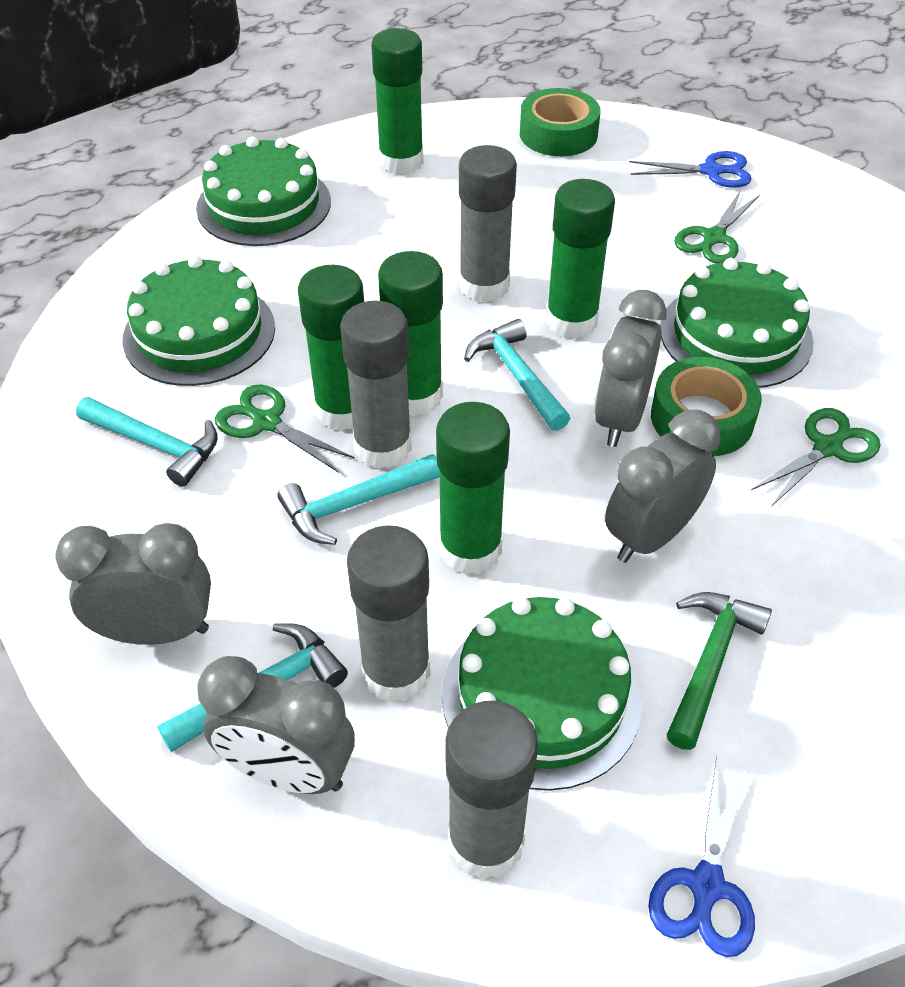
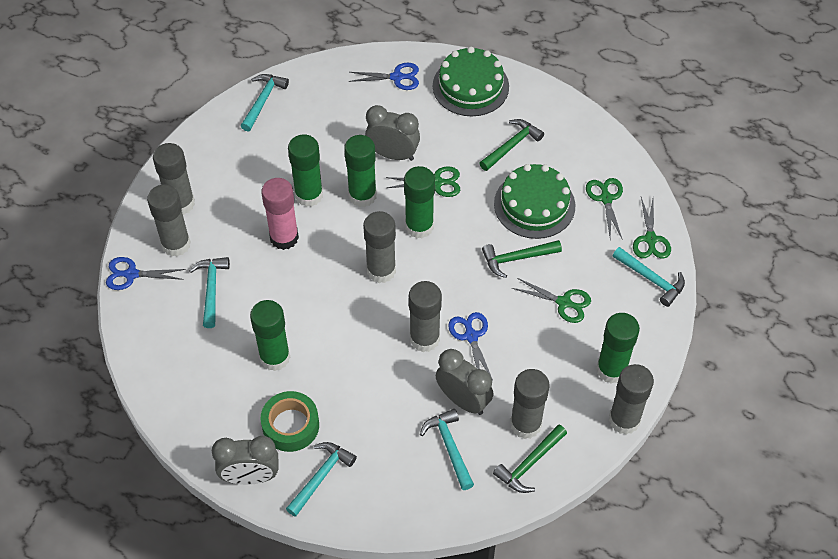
blue scissors: [629,151,752,188] [648,756,755,957] = 2 -> [106,257,185,290] [349,63,419,90] [448,312,493,381] = 3
green cake: [122,256,275,386] [196,137,331,246] [442,597,642,791] [660,258,814,388] = 4 -> [433,47,509,116] [494,164,575,239] = 2
green hammer: [667,592,772,750] = 1 -> [479,119,544,171] [482,240,562,278] [493,424,567,493] = 3
green scissors: [215,385,355,473] [674,190,760,263] [751,408,881,507] = 3 -> [386,166,460,197] [512,278,591,323] [586,178,623,240] [633,197,671,259] = 4
green tape: [520,88,601,156] [651,357,762,456] = 2 -> [261,391,319,452] = 1
grey clock: [55,523,211,645] [197,656,355,794] [594,290,667,447] [605,410,721,563] = 4 -> [212,436,278,485] [365,105,420,161] [436,349,493,415] = 3
grey glue stick: [340,301,412,469] [347,525,430,703] [445,701,538,879] [459,145,517,302] = 4 -> [147,184,191,257] [153,143,195,215] [363,211,396,283] [409,281,442,352] [510,369,549,439] [609,364,654,434] = 6
pink glue stick: none = 0 -> [261,178,299,250] = 1
turquoise hammer: [76,397,218,487] [157,623,348,752] [277,454,440,545] [464,319,570,431] = 4 -> [189,257,230,328] [241,74,289,131] [286,442,357,517] [420,409,474,490] [613,247,685,307] = 5

